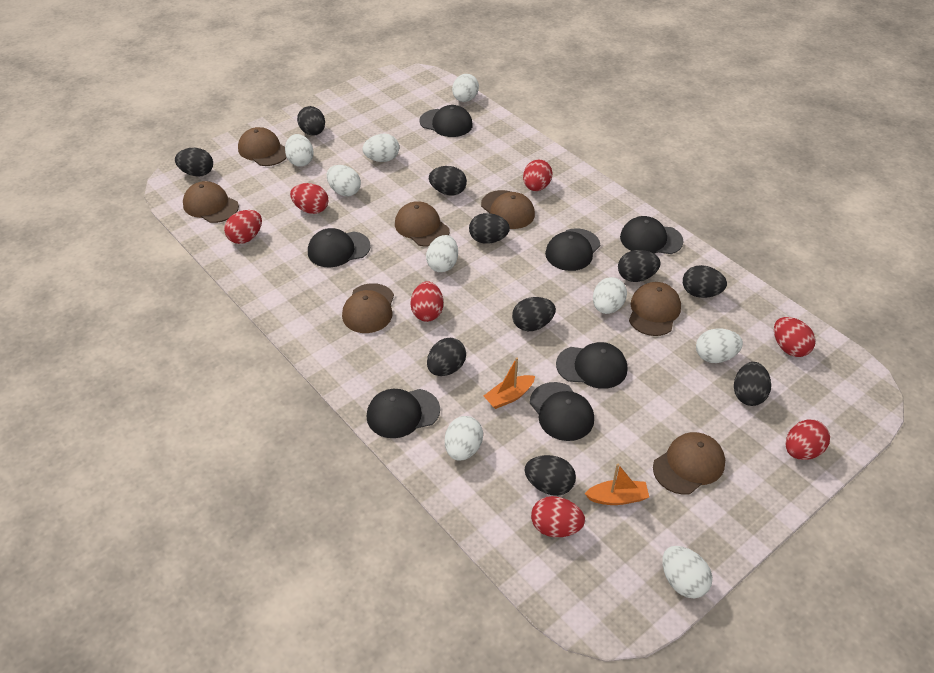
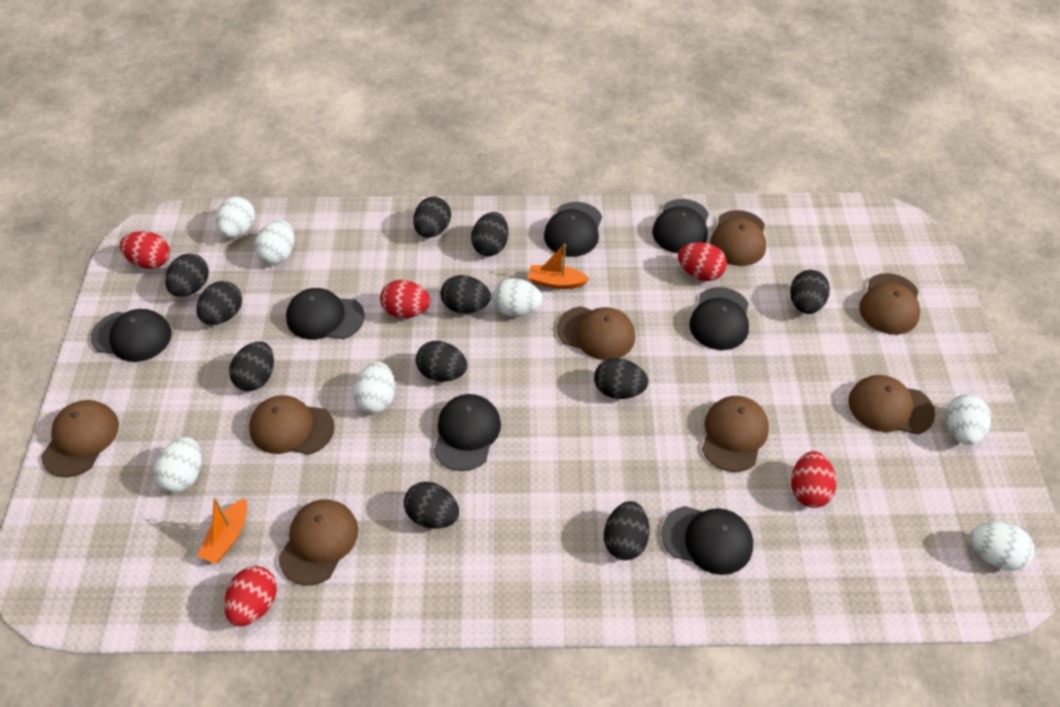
black egg: [175,148,213,177] [297,106,325,136] [427,338,466,376] [429,166,467,195] [469,213,510,244] [512,297,556,331] [525,455,576,496] [618,250,660,282] [683,265,727,298] [734,362,771,406] = 10 -> [165,253,209,297] [196,281,242,325] [229,341,274,391] [404,482,459,529] [413,197,451,238] [416,341,467,382] [440,275,491,314] [471,212,508,256] [594,358,648,399] [604,501,649,560] [790,270,830,314] = 11
brown cap: [183,181,239,223] [238,127,287,166] [342,283,394,333] [395,201,450,247] [481,190,535,229] [629,282,681,336] [653,432,725,495] = 7 -> [41,400,119,477] [249,395,334,455] [278,499,358,585] [557,306,635,360] [702,396,769,472] [710,210,766,266] [848,375,935,435] [860,273,920,335] = 8
red egg: [224,210,262,244] [290,183,328,214] [411,281,443,322] [523,160,552,191] [531,496,585,537] [774,317,815,357] [785,419,830,460] = 7 -> [120,231,170,269] [224,566,277,626] [380,280,431,318] [678,242,727,281] [791,451,836,508] = 5
white egg: [285,134,314,167] [327,165,361,196] [363,134,399,162] [426,235,458,272] [445,416,483,461] [452,74,479,102] [593,277,627,314] [662,546,712,599] [696,328,743,363] = 9 -> [153,437,202,492] [216,196,255,238] [254,220,294,265] [353,362,395,413] [492,278,543,317] [945,394,991,445] [970,522,1034,570] = 7

